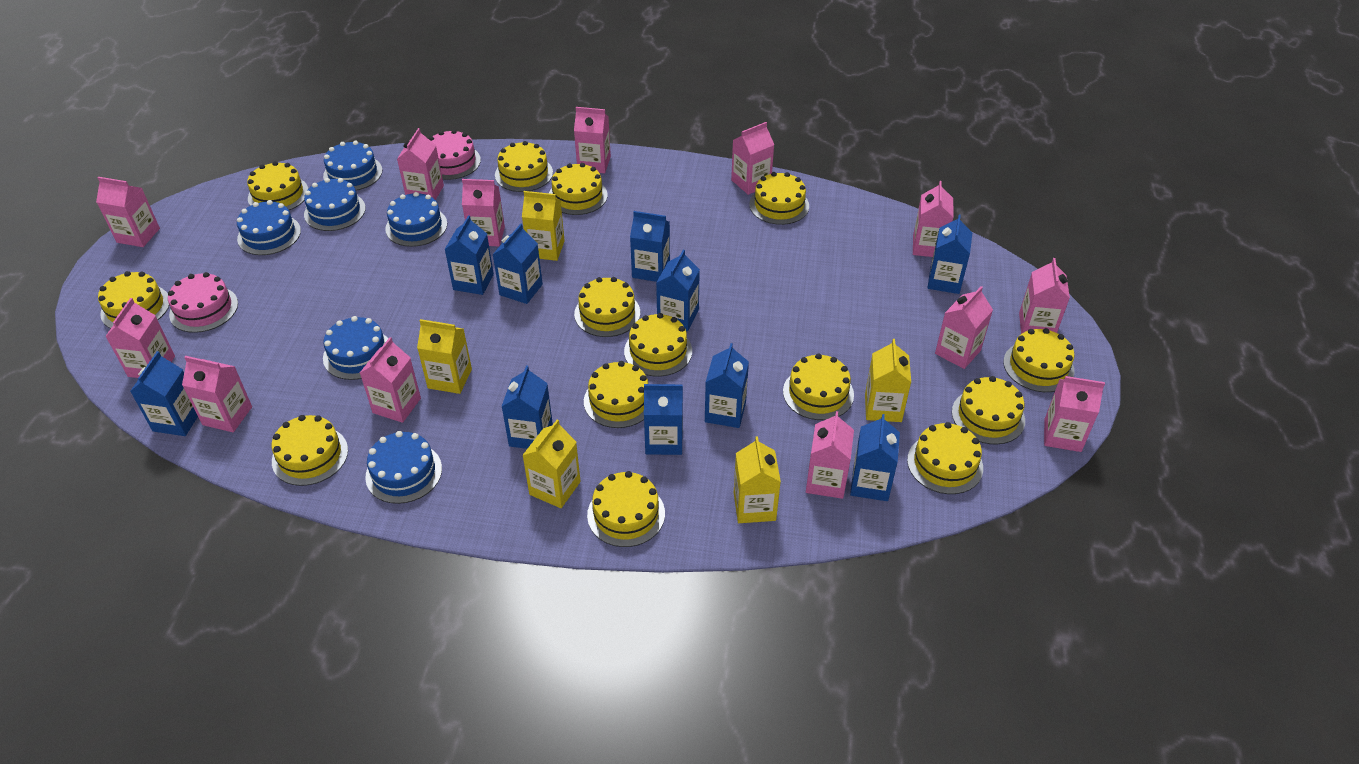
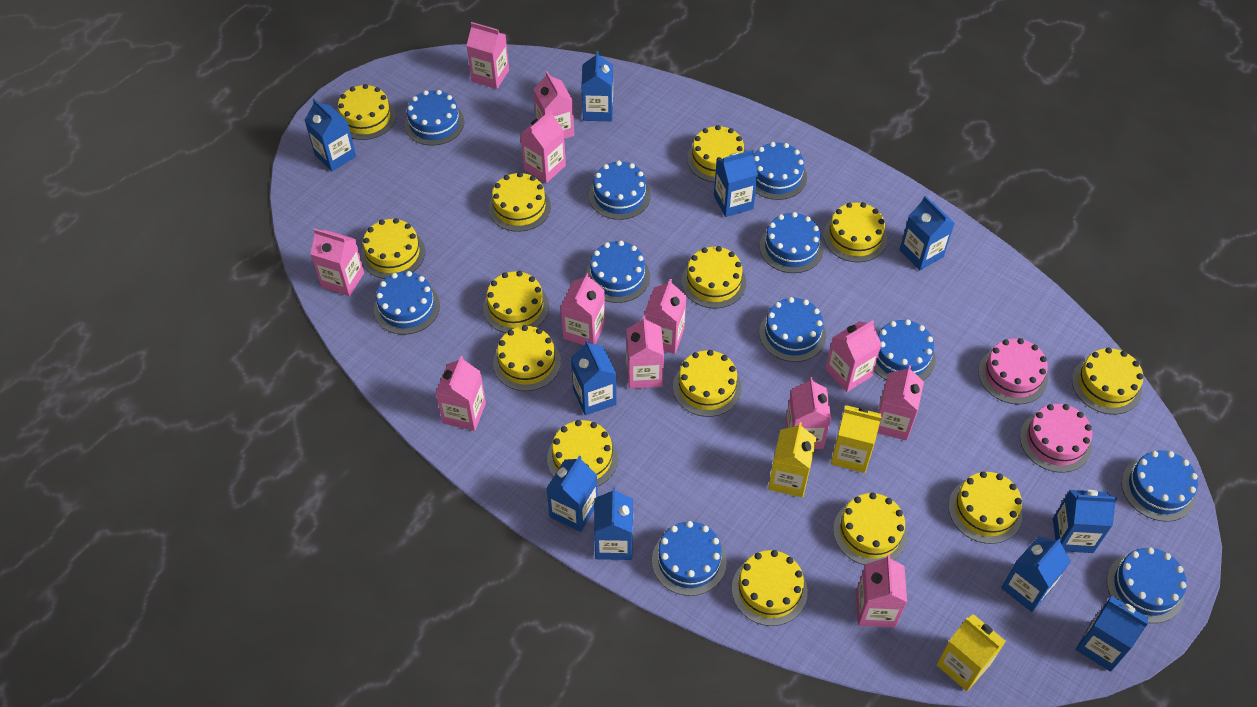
blue cake: [237,200,301,255] [304,178,366,231] [323,140,382,191] [323,316,388,380] [365,431,442,504] [385,192,447,247] = 6 -> [374,271,440,335] [405,90,464,146] [585,241,650,303] [589,161,651,220] [652,521,727,596] [754,142,807,200] [759,297,826,362] [760,212,823,273] [874,319,936,380] [1107,547,1187,623] [1122,451,1198,522] = 11
pink carton: [96,177,160,247] [105,298,175,378] [182,356,252,432] [360,337,421,423] [397,128,444,200] [462,179,505,246] [574,107,611,173] [731,122,774,195] [806,411,854,499] [913,181,954,257] [935,286,993,369] [1019,258,1070,334] [1044,376,1105,452] = 13 -> [310,229,364,296] [436,356,486,431] [466,22,509,89] [520,110,566,183] [534,71,574,139] [560,273,605,345] [627,316,664,389] [644,279,687,354] [785,377,831,449] [825,320,882,392] [856,555,907,627] [877,365,924,441] = 12
yellow carton: [417,319,472,394] [522,191,565,261] [522,420,581,508] [734,436,781,523] [865,339,911,422] = 5 -> [768,422,816,497] [831,405,882,473] [936,614,1006,691] = 3

